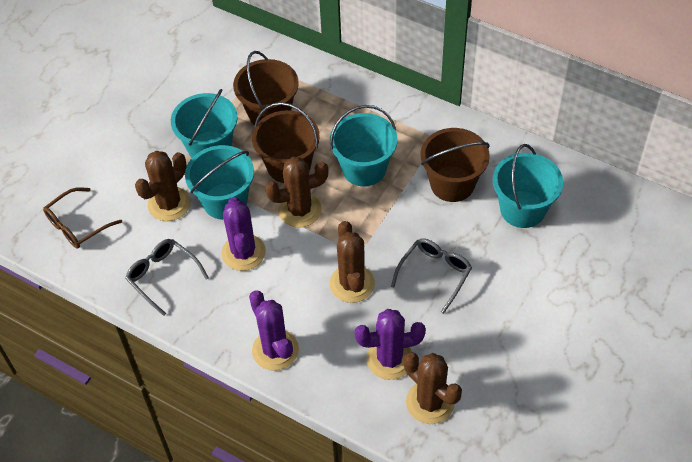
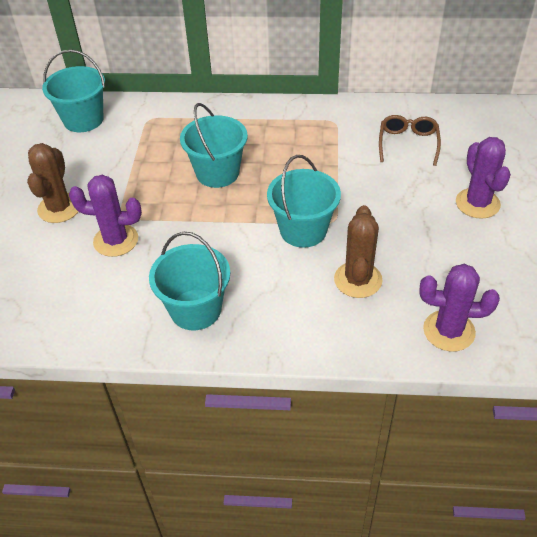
brown bucket: [233,51,299,126] [252,102,320,183] [420,128,490,202] = 3 -> none = 0
brown cactus: [135,151,191,221] [265,157,329,228] [330,221,375,303] [404,352,462,424] = 4 -> [27,143,78,223] [334,205,383,298] = 2
grey glasses: [125,239,209,316] [391,238,472,314] = 2 -> none = 0

